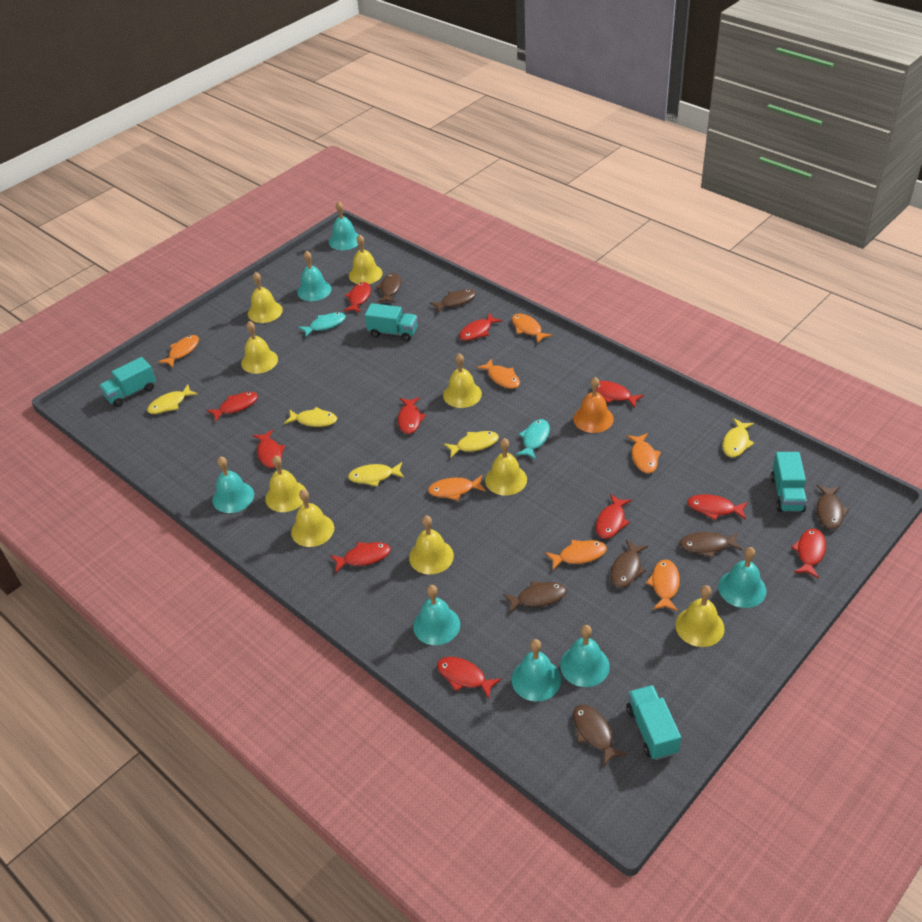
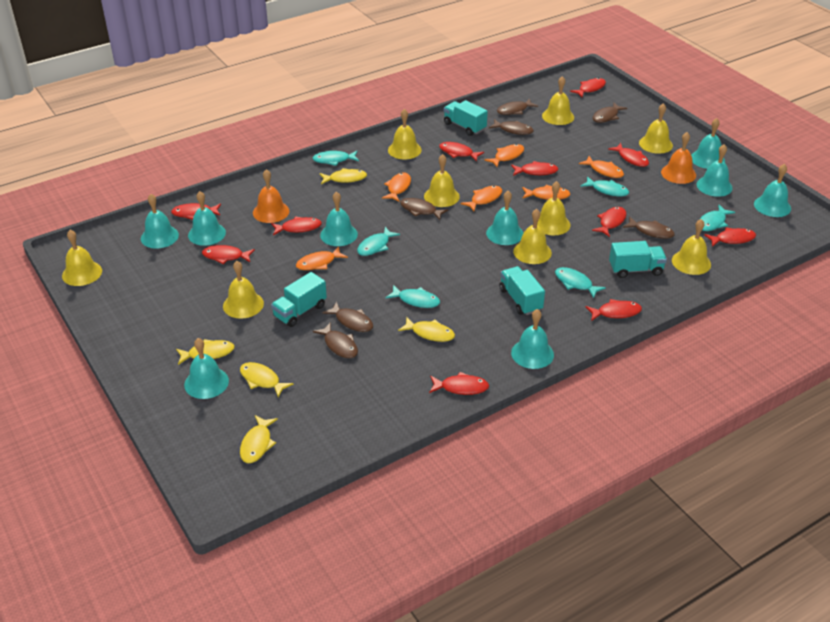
orange bell: [573,377,614,433] = 1 -> [253,169,289,223] [661,132,696,184] = 2
orange fish: [158,335,199,368] [428,475,486,501] [477,359,520,389] [512,314,552,344] [545,540,607,570] [627,433,661,473] [646,559,680,611] = 7 -> [296,246,348,270] [382,172,411,202] [461,186,502,211] [485,144,524,167] [522,185,571,200] [579,156,624,178] = 6
turquoise bell: [212,456,254,513] [297,250,331,301] [329,201,359,250] [413,585,460,645] [511,639,561,701] [560,625,610,687] [718,547,766,608] = 7 -> [141,194,179,249] [184,338,229,399] [188,191,226,246] [320,192,358,246] [486,191,523,245] [511,309,554,369] [691,118,725,169] [697,144,733,197] [754,164,791,217] = 9
turquoise fish: [298,312,346,337] [516,419,550,460] = 2 -> [312,151,359,166] [357,227,400,256] [385,285,440,308] [555,267,606,298] [580,176,629,196] [699,205,735,231] = 6

